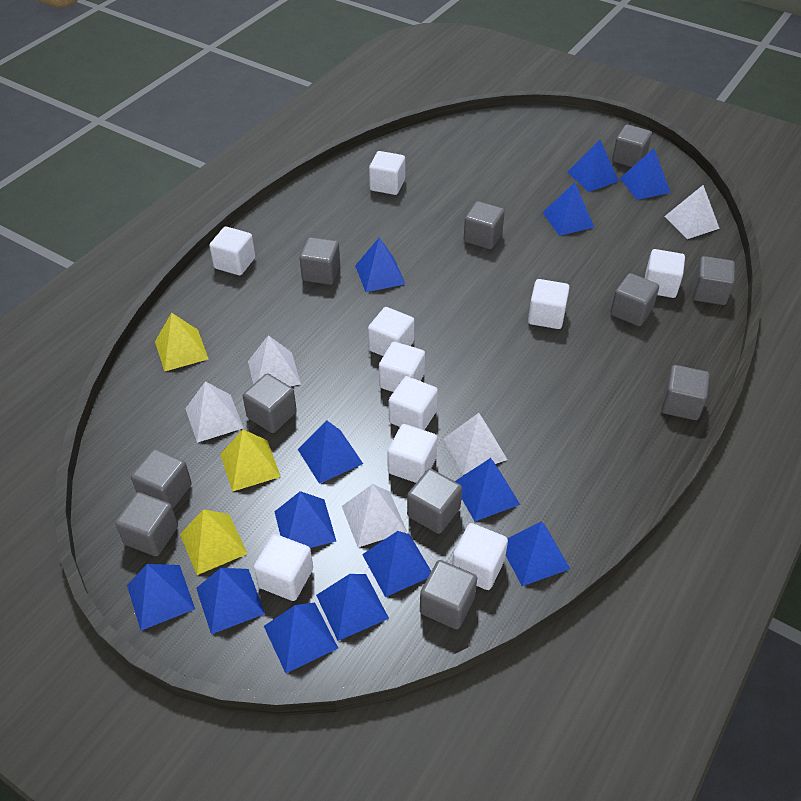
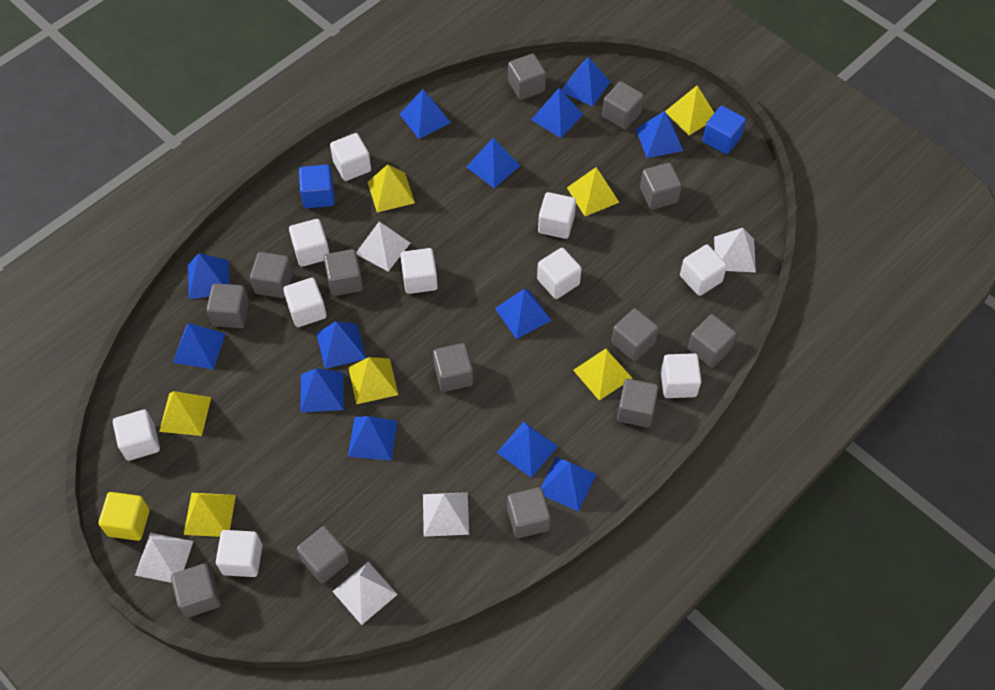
blue cube: none = 0 -> [299,164,335,208] [702,106,746,154] = 2
grey cube: [115,492,178,556] [131,449,192,508] [243,373,297,433] [300,237,340,285] [407,469,462,534] [420,560,477,629] [464,201,505,249] [610,273,659,326] [612,124,652,167] [661,365,710,420] [693,256,735,305] = 11 -> [171,564,221,617] [206,283,249,328] [250,252,293,298] [297,526,349,583] [324,249,363,296] [433,343,473,392] [507,487,551,538] [508,54,546,100] [602,81,644,130] [611,308,659,361] [617,379,659,428] [640,163,682,210] [688,314,737,367] = 13
yellow cube: none = 0 -> [98,492,150,541] = 1
yellow pyramid: [155,313,208,372] [180,509,248,575] [220,429,281,492] = 3 -> [159,391,211,436] [184,493,236,537] [348,357,398,404] [368,164,415,212] [567,167,620,216] [573,349,632,401] [665,86,714,135] = 7

